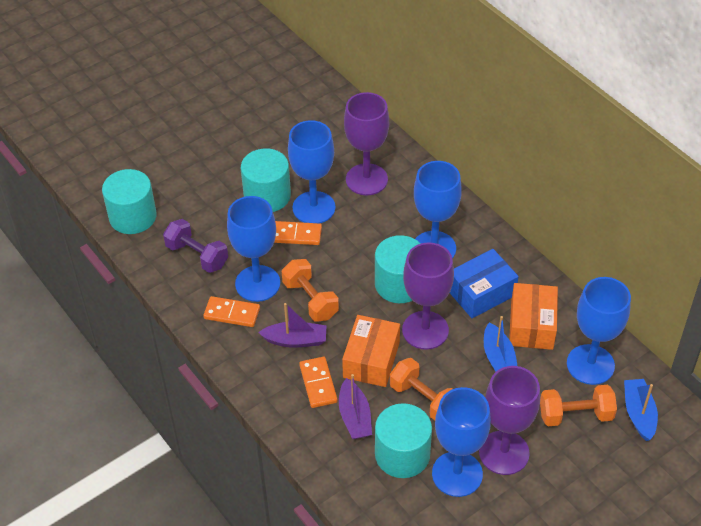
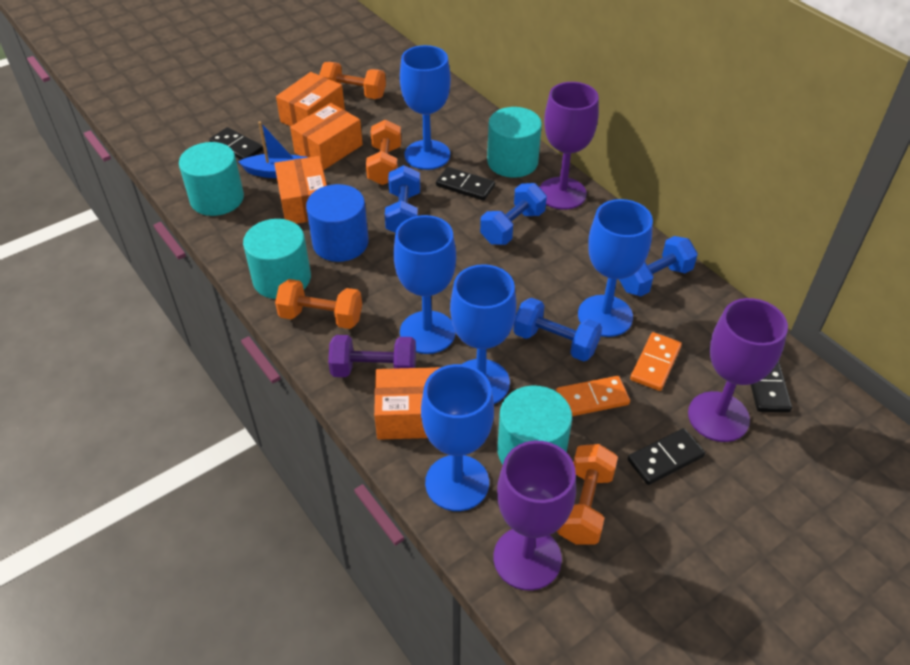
black domino: none = 0 -> [209,127,263,160] [436,167,495,201] [627,428,705,485] [750,361,792,412] = 4
blue boat: [484,316,517,371] [624,379,658,441] = 2 -> [238,121,307,178] = 1
blue box: [450,249,519,318] = 1 -> none = 0
blue cylinder: none = 0 -> [306,184,369,262] = 1
blue dumbbell: none = 0 -> [385,165,420,233] [480,183,547,245] [513,298,602,361] [619,236,698,296] = 4
orange box: [342,315,400,387] [509,283,558,350] = 2 -> [274,156,327,224] [276,72,345,126] [290,103,363,170] [374,367,441,440] = 4
orange domino: [203,296,260,327] [274,221,322,245] [299,357,338,408] = 3 -> [556,376,630,416] [630,332,682,391] = 2
orange dumbbell: [282,259,339,322] [390,358,452,420] [540,385,617,426] = 3 -> [275,279,362,329] [319,62,386,99] [366,119,401,185] [557,444,618,545] = 4
purple boat: [258,303,327,348] [339,374,372,439] = 2 -> none = 0

